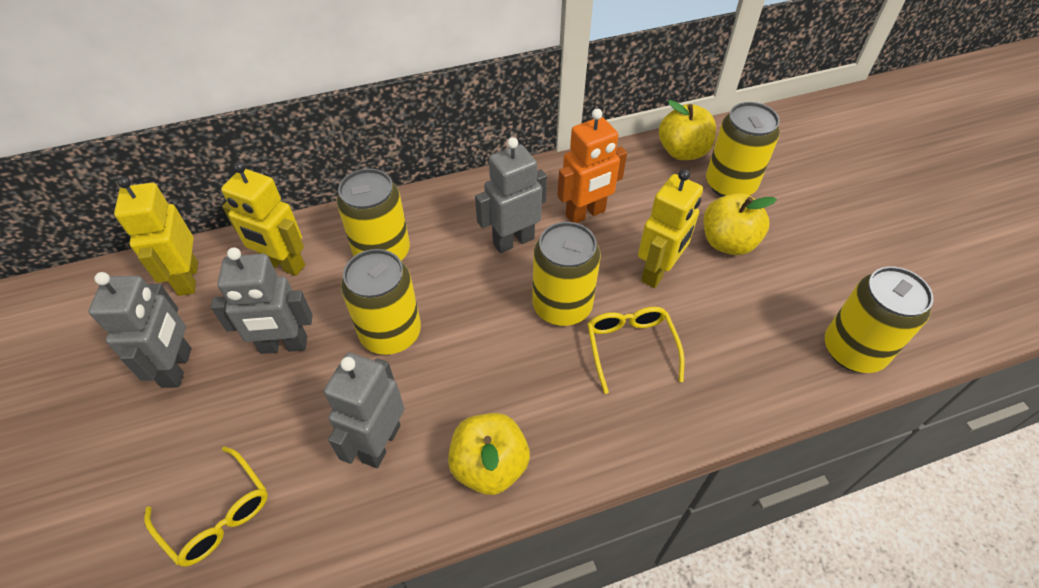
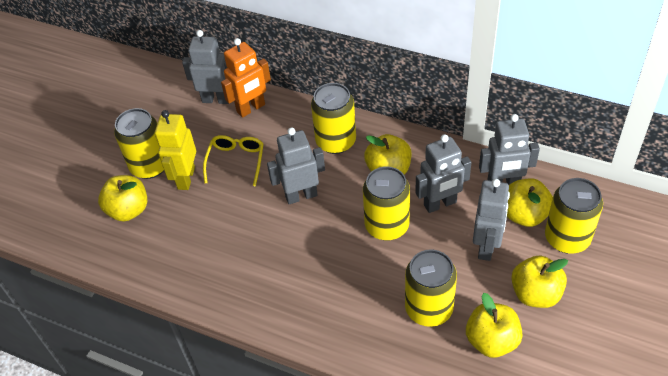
grey robot: [89,272,191,388] [211,247,313,354] [324,353,404,468] [475,137,547,253] = 4 -> [182,30,229,104] [267,127,325,204] [415,134,472,213] [473,179,510,261] [479,114,540,185] = 5
yellow apple: [448,413,530,495] [659,100,716,160] [704,193,777,255] = 3 -> [98,175,147,221] [364,134,411,175] [466,293,522,358] [507,178,553,227] [511,256,568,308] = 5
yellow glasses: [144,446,268,567] [587,307,685,394] = 2 -> [203,135,264,187] = 1
yellow robot: [114,176,198,296] [221,161,305,276] [638,169,703,288] = 3 -> [155,110,196,190] = 1

